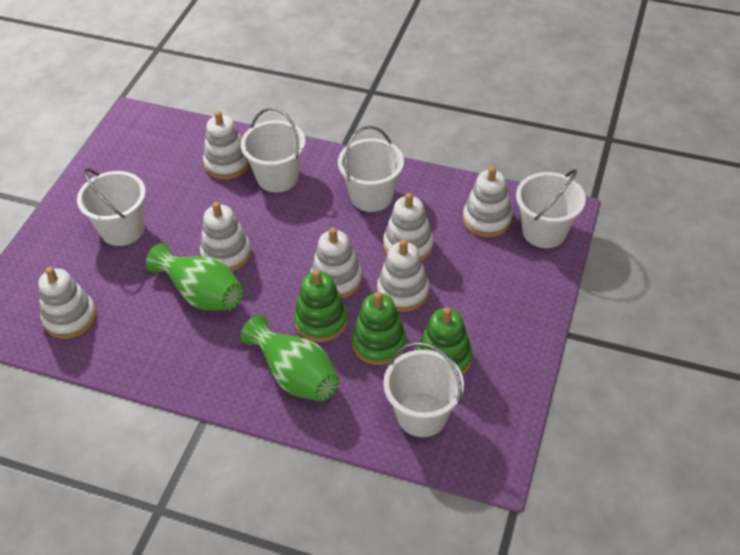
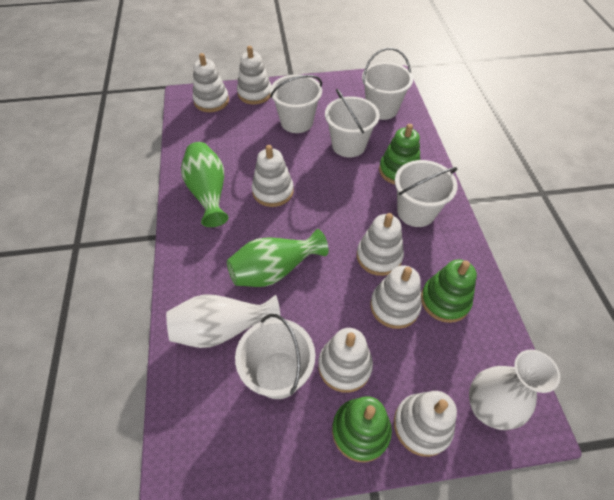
white vase: none = 0 -> [166,294,280,348] [469,350,560,430] = 2

